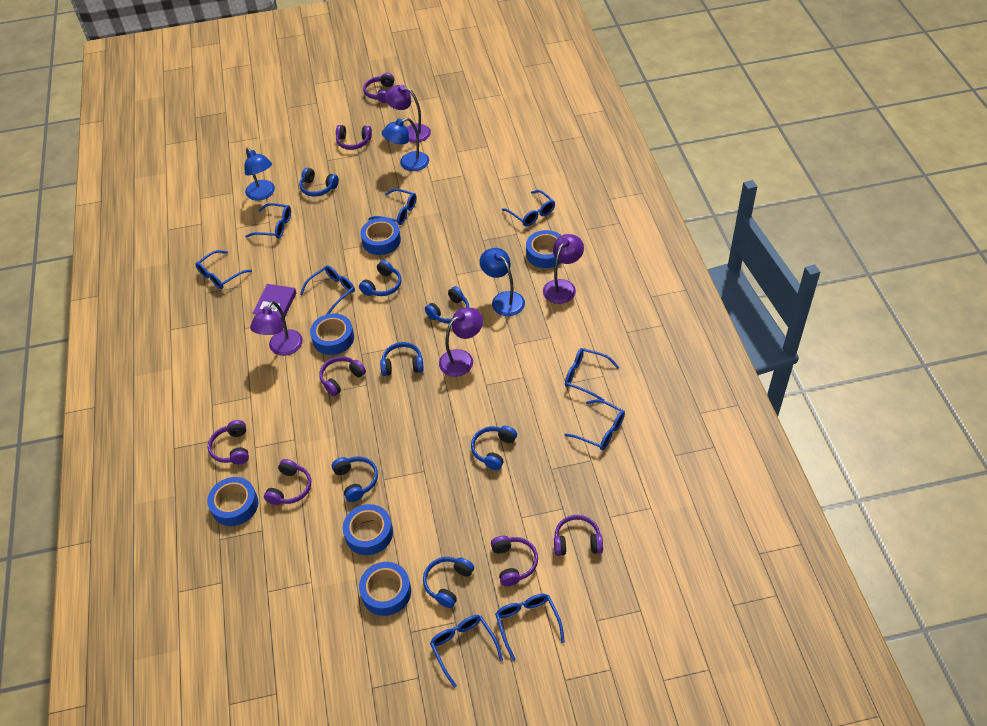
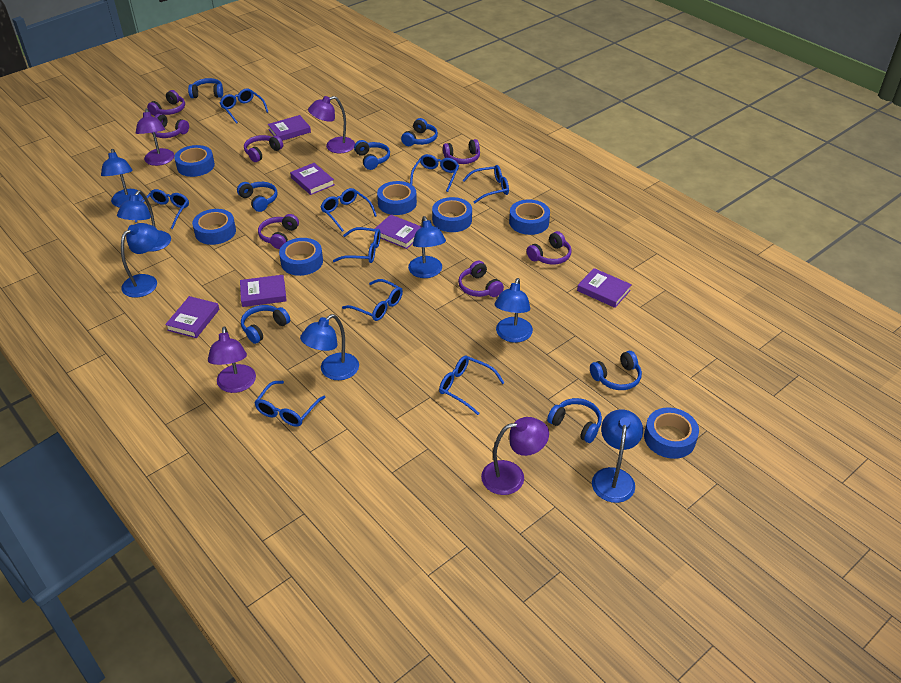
blue lamp: [244,148,275,200] [382,118,429,171] [480,248,525,316] = 3 -> [101,149,143,208] [117,191,171,252] [121,223,159,298] [300,314,359,380] [408,216,446,278] [494,278,533,343] [592,409,643,503] = 7
blue tape: [207,477,258,526] [310,314,354,355] [343,504,393,555] [359,562,411,616] [360,218,401,255] [526,230,562,268] = 6 -> [174,145,215,177] [192,209,236,245] [279,238,323,276] [377,181,417,215] [432,197,472,232] [509,199,550,235] [644,407,699,459] = 7
purple book: [252,284,296,322] = 1 -> [165,296,219,338] [240,275,287,307] [268,115,311,141] [290,163,334,195] [374,215,421,249] [577,268,632,308] = 6

